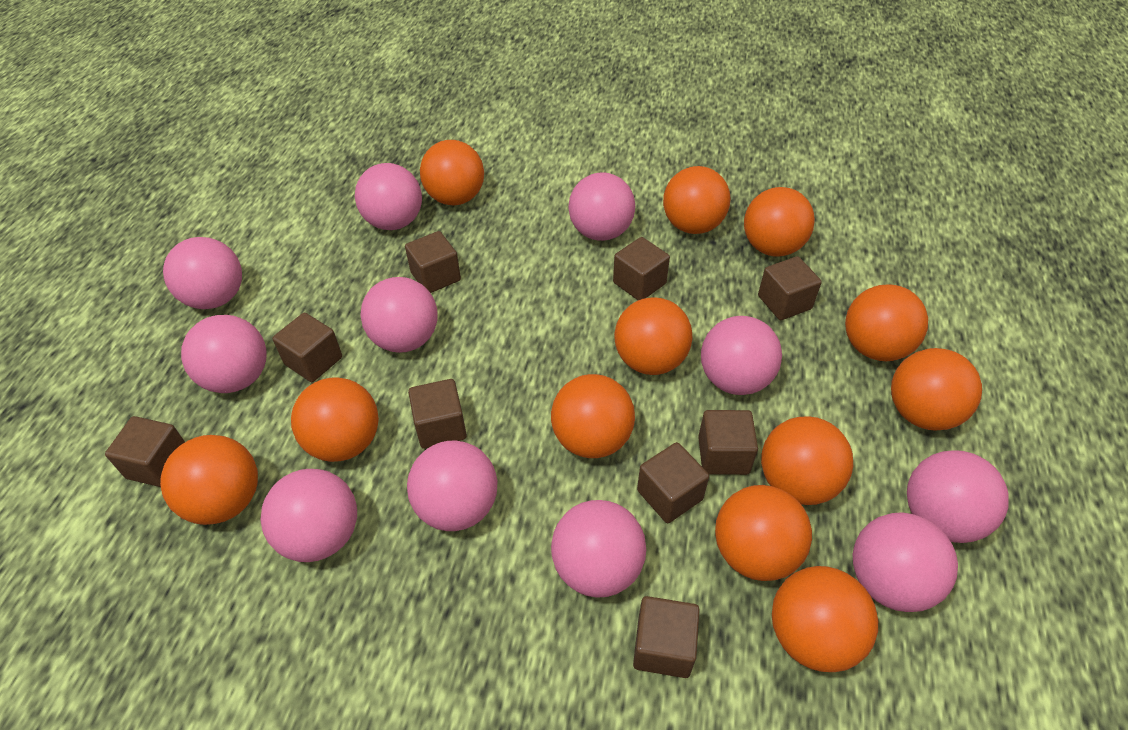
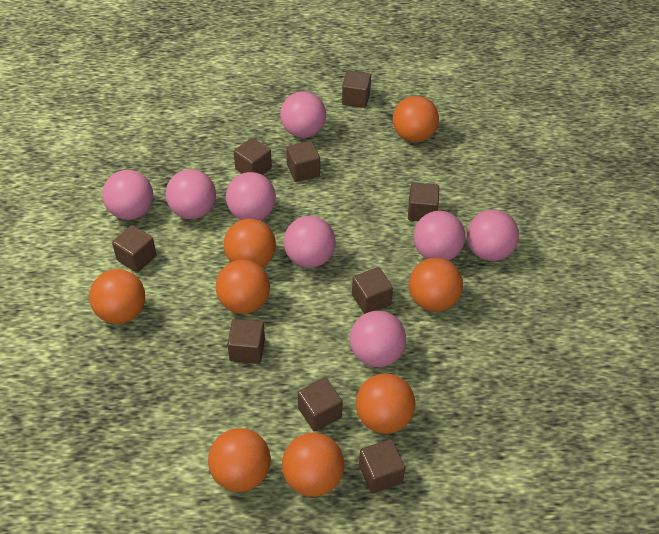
orange ball: [160,435,258,525] [291,377,379,462] [420,140,484,205] [551,374,635,458] [614,297,692,375] [663,166,730,234] [715,485,812,581] [744,187,815,257] [761,416,853,505] [772,566,878,672] [845,284,928,361] [891,348,982,431] = 12 -> [89,269,145,324] [208,428,271,492] [216,260,270,314] [224,219,276,268] [282,433,344,497] [356,374,415,434] [393,96,439,142] [409,258,463,312] = 8
pink ball: [163,237,242,309] [181,315,267,393] [260,469,357,562] [355,163,422,230] [360,277,438,353] [407,441,497,531] [551,500,646,598] [568,172,635,241] [701,316,782,395] [853,512,958,612] [907,450,1009,543] = 11 -> [102,170,153,220] [166,169,216,219] [226,172,276,220] [280,91,326,138] [284,216,336,268] [350,311,406,367] [414,211,465,261] [467,210,519,261] = 8

